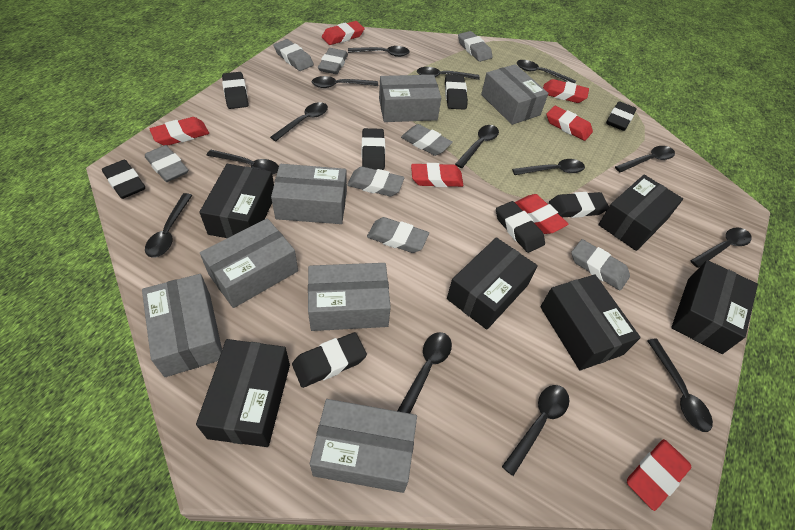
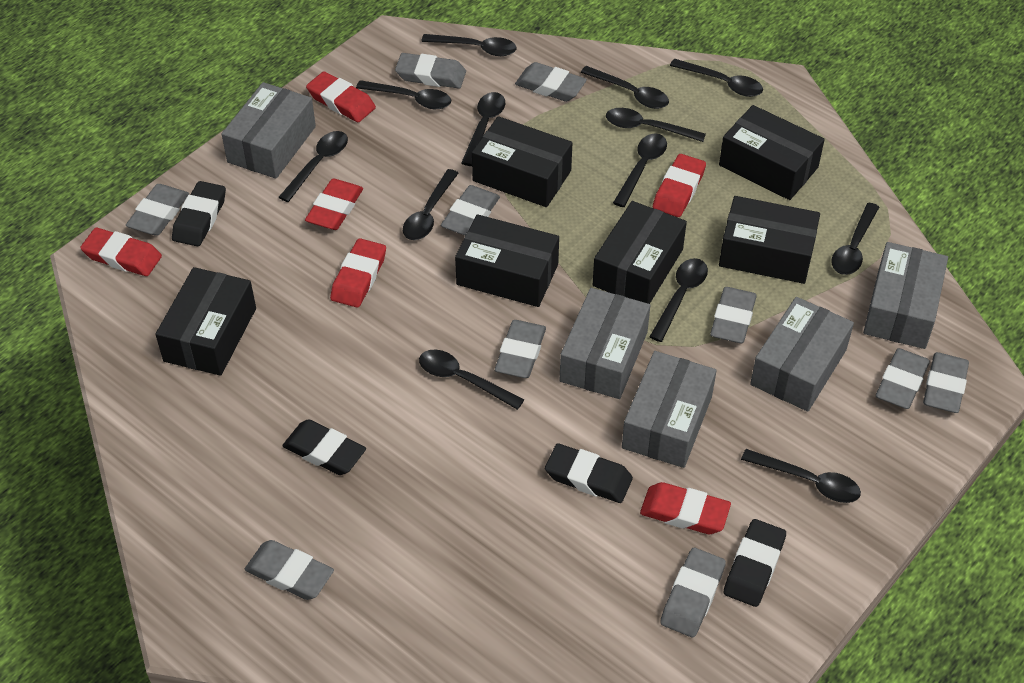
black eraser: [102,160,145,199] [222,72,248,109] [292,332,367,388] [362,128,385,170] [445,75,468,110] [496,201,545,253] [549,192,609,218] [606,101,637,131] = 8 -> [172,181,226,247] [282,419,366,475] [545,443,633,503] [724,519,786,607] = 4
black spoon: [145,193,192,258] [206,150,279,175] [270,102,328,142] [312,76,378,88] [348,46,410,57] [397,332,452,413] [417,67,480,80] [455,125,499,168] [502,385,570,476] [512,159,585,175] [517,60,576,83] [615,146,675,172] [647,338,713,432] [690,228,752,268] = 14 -> [279,131,348,202] [356,80,451,109] [403,169,458,240] [419,350,524,410] [421,34,517,56] [461,92,506,166] [581,66,669,109] [606,108,706,142] [613,133,667,207] [650,258,708,342] [670,59,763,97] [741,449,861,503] [831,203,879,275] = 13
grey box: [142,274,222,377] [200,218,298,308] [271,164,347,224] [308,263,391,331] [310,399,417,493] [379,75,441,122] [481,64,548,125] = 7 -> [222,82,316,179] [559,288,650,399] [622,351,717,468] [750,297,854,412] [863,242,948,349] = 5
grey eraser: [145,145,189,182] [273,39,314,71] [318,48,348,74] [347,166,404,196] [367,217,429,253] [401,124,453,156] [458,31,493,62] [571,239,630,291] = 8 -> [126,184,189,236] [245,540,334,600] [395,53,466,89] [441,185,500,236] [495,320,546,378] [515,62,587,102] [660,548,726,637] [710,287,757,343] [876,348,930,409] [923,352,969,413] = 10
red eraser: [149,117,209,146] [322,21,365,45] [411,163,463,187] [515,194,568,234] [543,79,589,103] [546,106,593,141] [627,439,691,511] = 7 -> [80,228,162,276] [305,179,363,230] [306,71,376,122] [330,238,386,308] [640,482,731,534] [653,154,706,217] = 6

